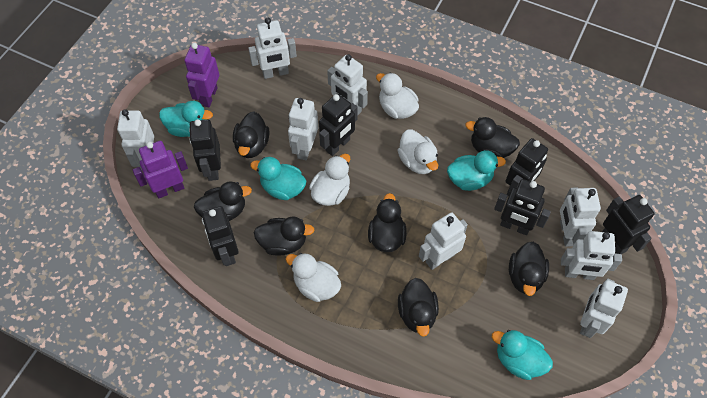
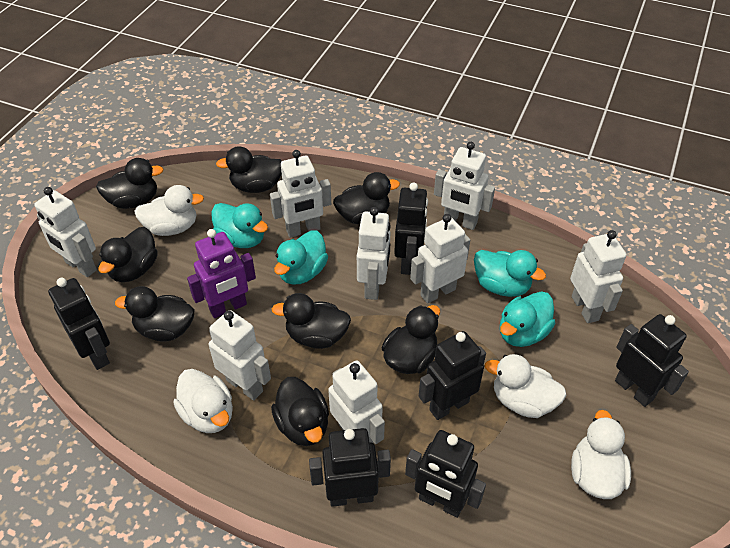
black duck: [194,181,252,221] [233,111,269,158] [254,216,314,256] [368,193,407,252] [398,278,439,337] [465,117,520,158] [509,242,549,296] = 7 -> [96,158,164,209] [99,227,158,282] [115,286,194,342] [216,146,282,193] [271,377,329,446] [272,293,351,349] [333,172,400,224] [382,305,440,374] = 8
purple robot: [133,141,188,198] [184,43,219,107] = 2 -> [187,229,256,318] = 1

